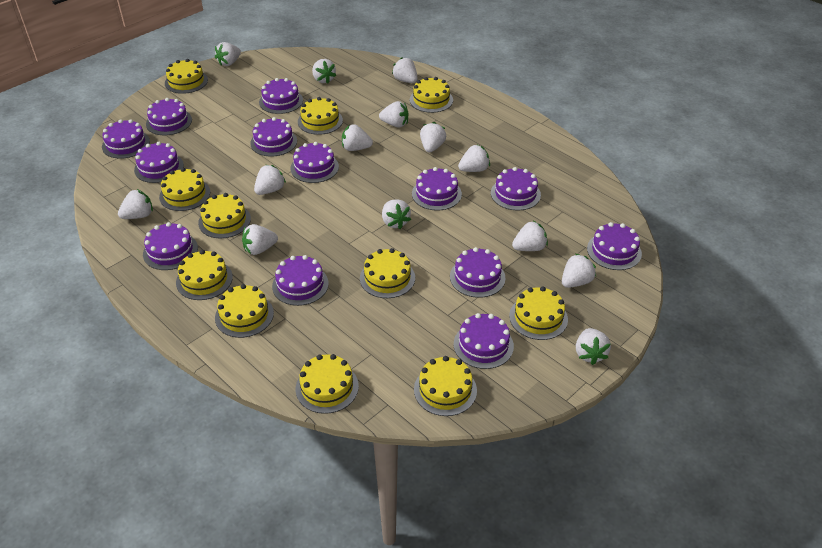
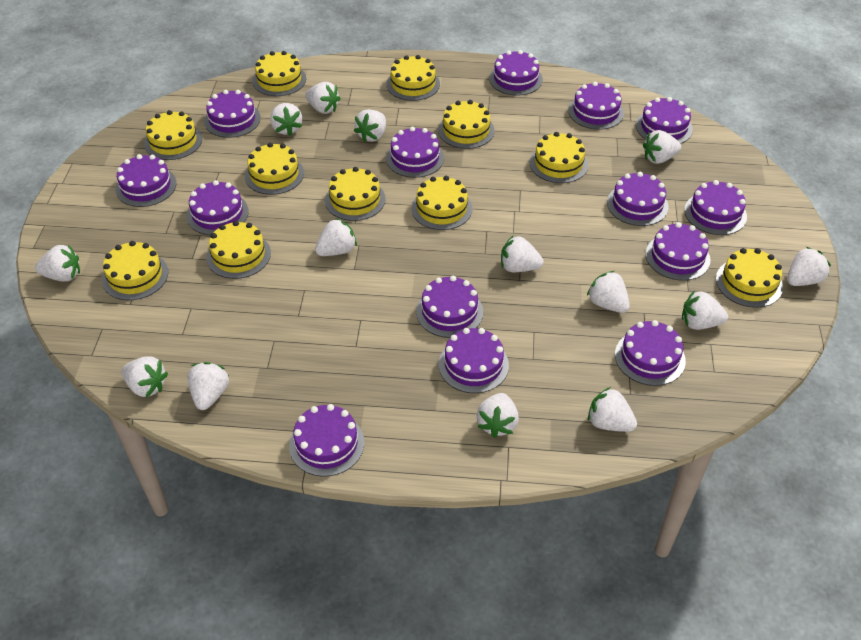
purple cake: [102,119,150,159] [134,142,184,183] [143,222,198,270] [146,98,192,135] [250,117,297,157] [259,78,303,114] [272,255,329,306] [291,142,339,183] [412,167,462,210] [450,247,505,298] [454,313,514,369] [491,167,541,210] [587,222,642,270] = 13 -> [115,154,176,207] [187,180,249,235] [204,90,261,138] [289,404,364,477] [386,127,444,178] [416,276,483,338] [439,328,509,393] [489,50,543,95] [568,82,624,130] [607,172,668,226] [615,320,686,386] [636,97,693,144] [645,222,711,281] [684,180,747,235] = 14

